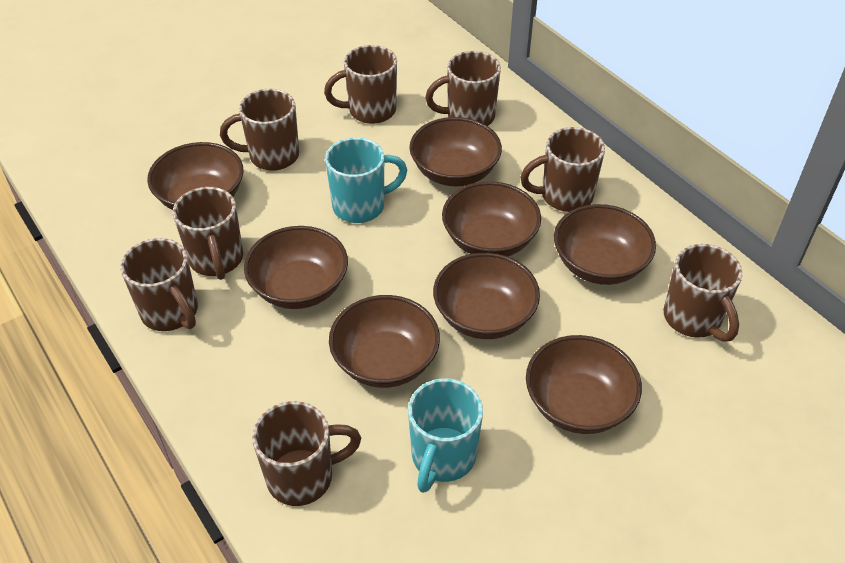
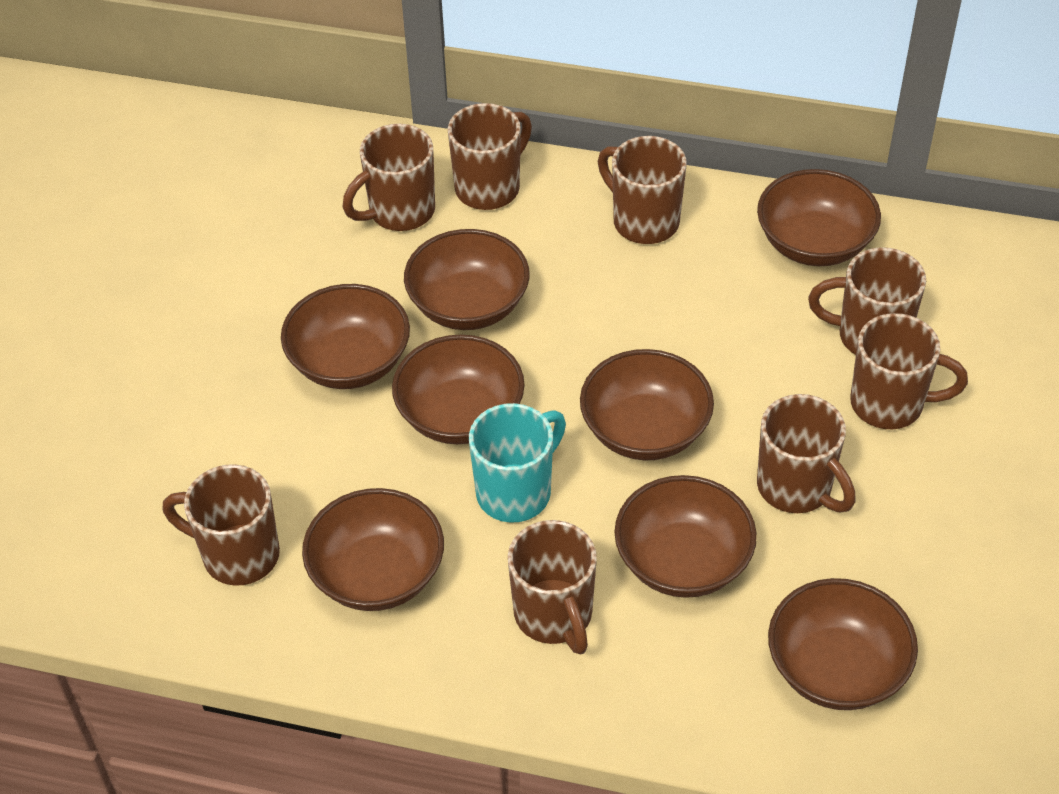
turquoise mug: [325,137,407,223] [408,378,483,493] = 2 -> [469,403,566,523] = 1

